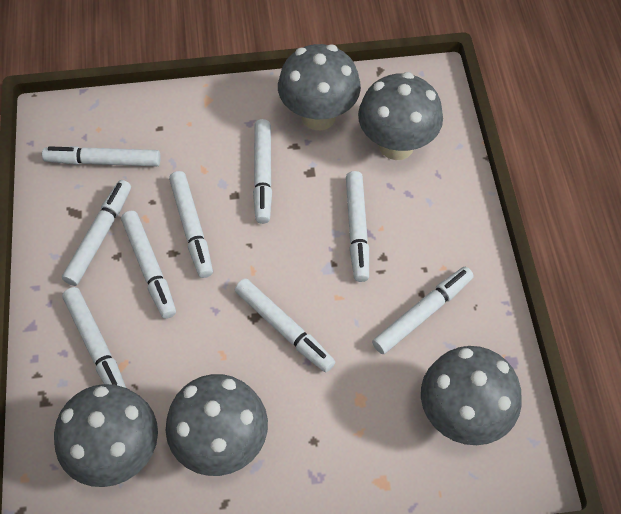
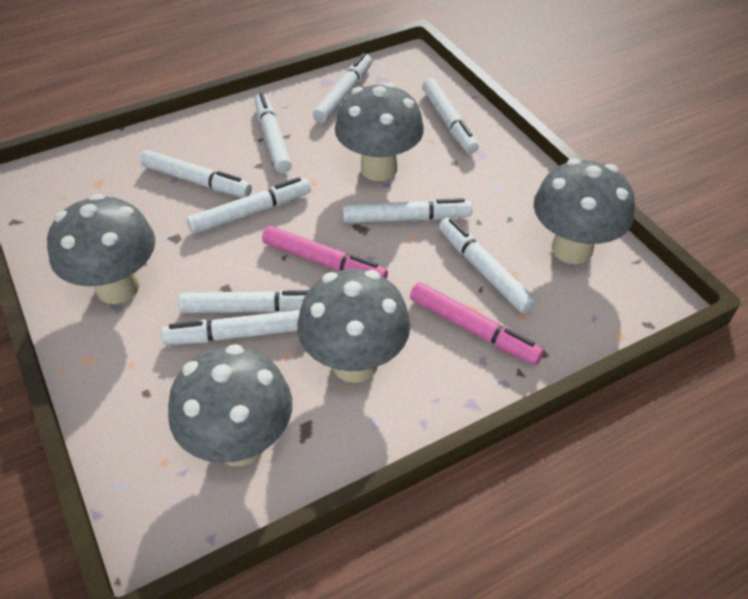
pink marker: none = 0 -> [262,226,388,279] [410,282,544,365] = 2

